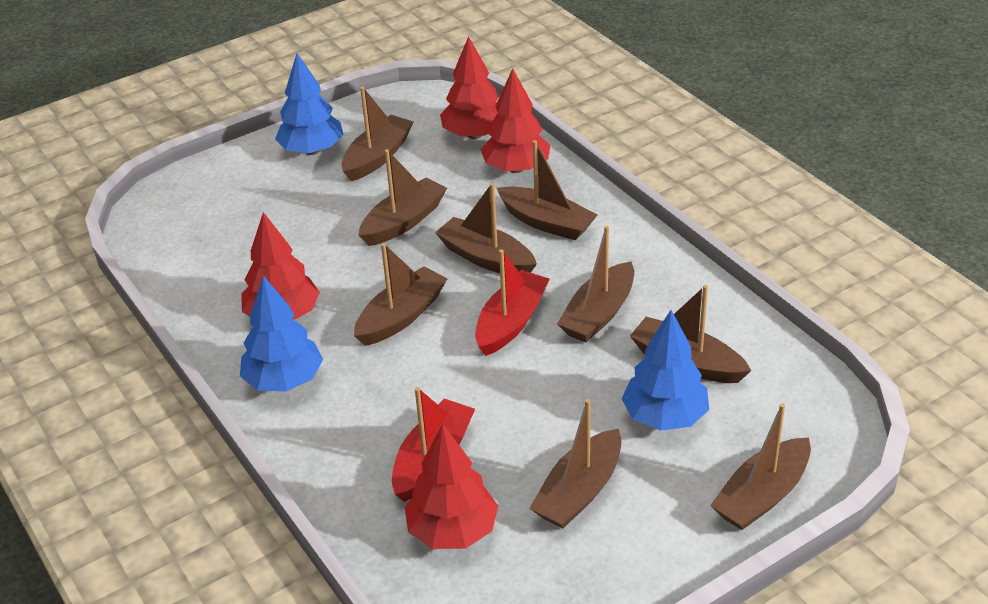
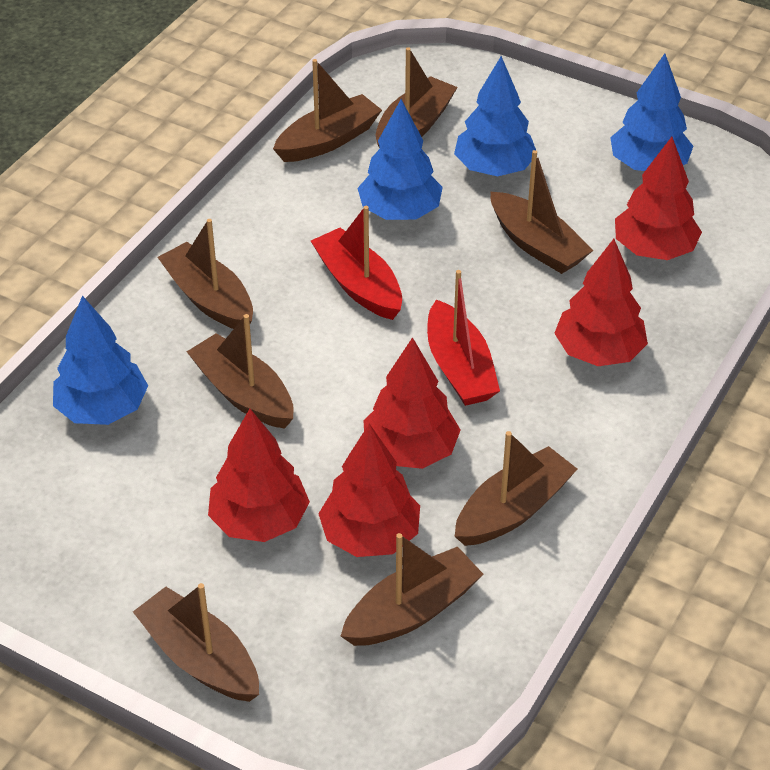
blue tree: [240,276,323,392] [275,53,344,155] [621,310,709,431] = 3 -> [53,295,148,425] [357,99,443,220] [454,56,536,176] [610,54,693,171] = 4
brown boat: [342,87,413,181] [354,243,448,346] [359,149,447,246] [435,183,537,273] [497,140,597,240] [529,399,621,529] [557,226,634,342] [630,285,751,383] [710,403,811,530] = 9 -> [133,583,259,702] [157,219,253,329] [187,314,294,429] [273,59,382,162] [341,533,483,646] [376,47,458,148] [455,431,577,546] [491,150,593,274] = 8
red tree: [241,212,320,320] [405,424,498,549] [440,36,498,139] [480,68,550,173] = 4 -> [208,409,310,542] [318,424,420,557] [363,337,461,469] [554,239,648,366] [615,137,702,260] = 5

